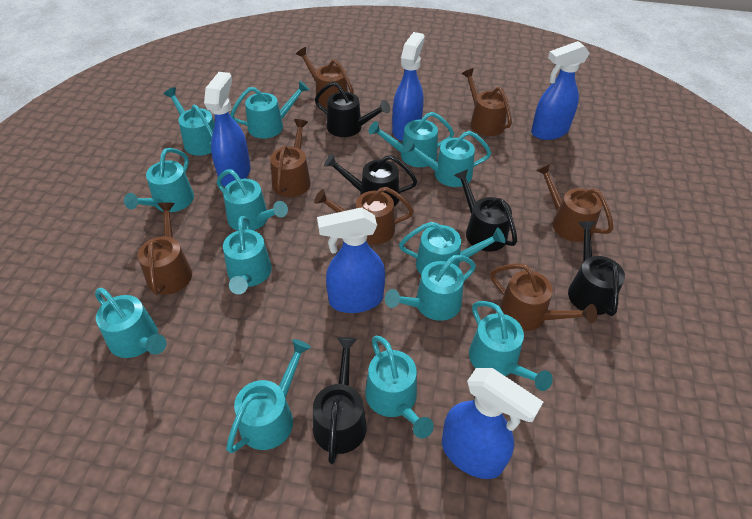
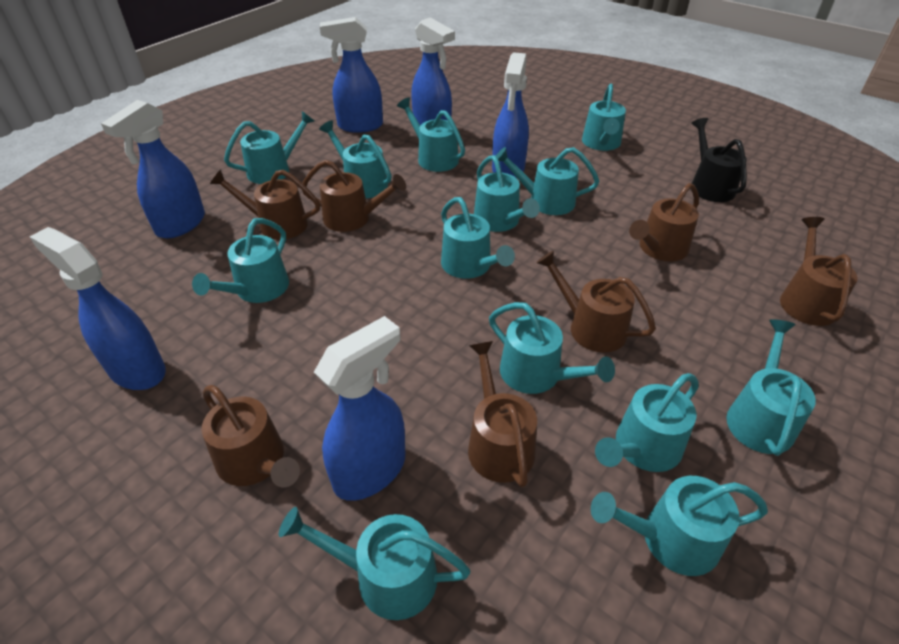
black watering can: [313,337,367,464] [315,82,390,137] [324,154,417,207] [454,169,517,252] [568,221,625,316] = 5 -> [691,118,747,202] = 1
blue spray bottle: [204,72,251,187] [317,207,385,313] [392,32,425,141] [442,368,543,479] [531,41,590,140] = 5 -> [30,227,166,390] [101,100,205,238] [314,316,405,501] [320,17,383,133] [411,17,455,126] [492,52,529,178] = 6

